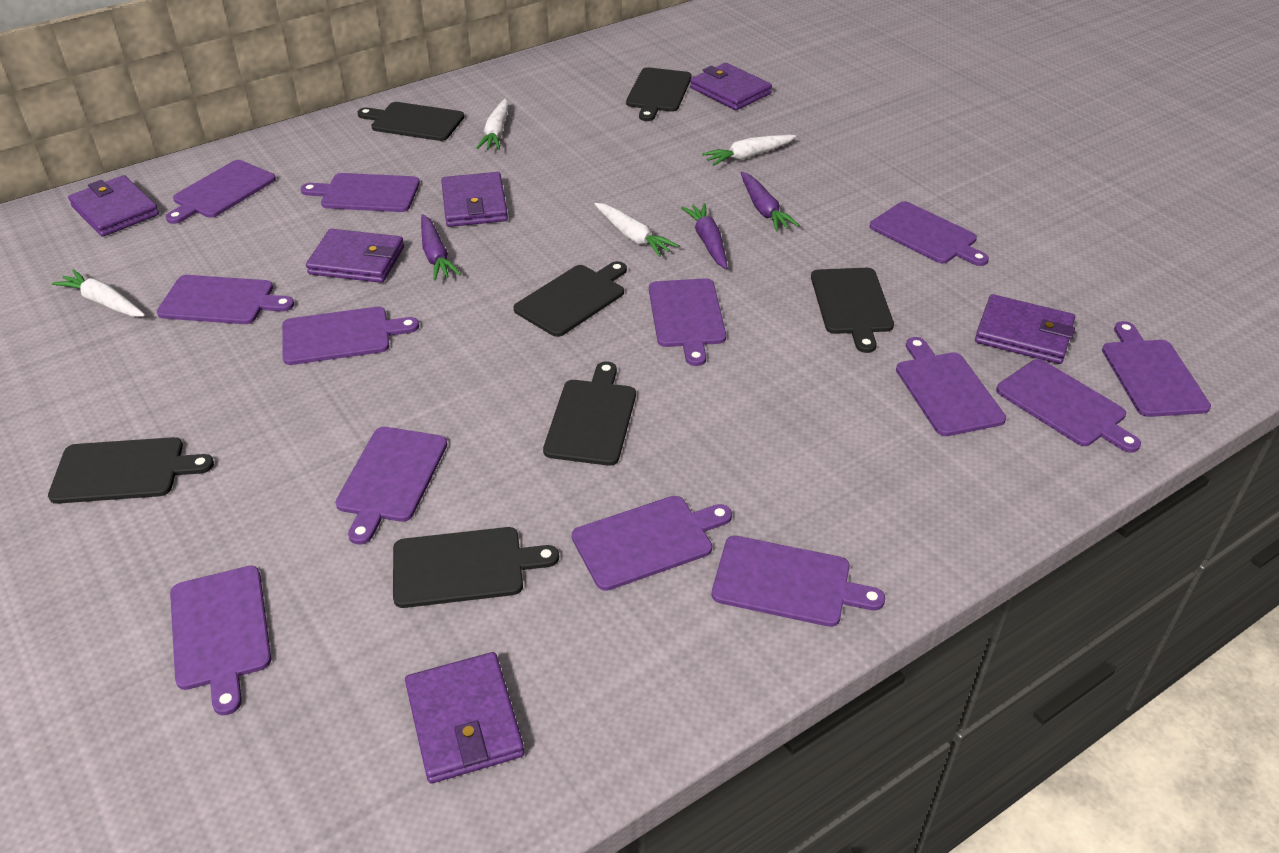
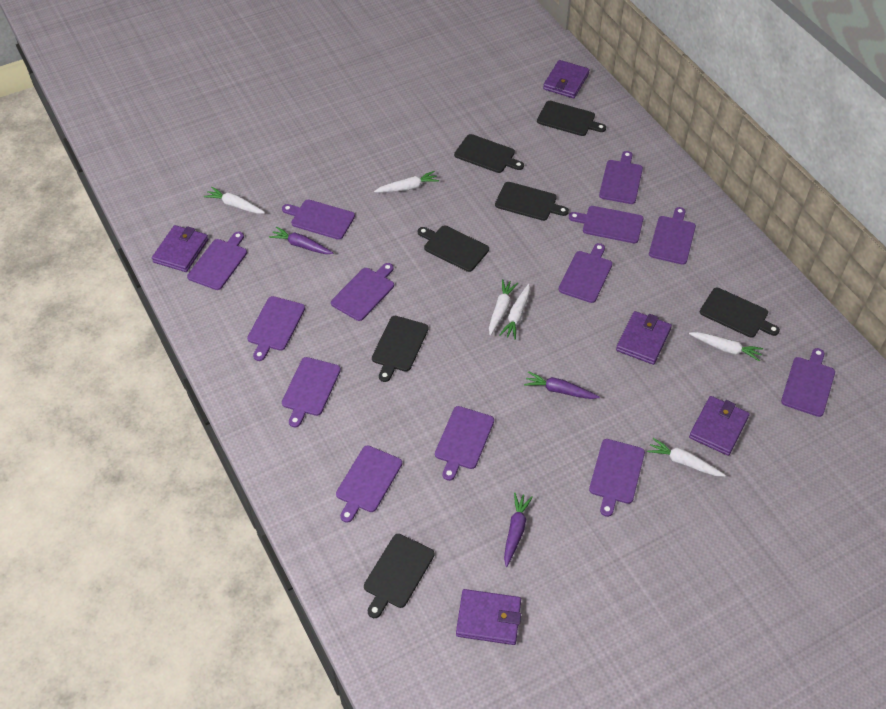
purple wallet: [68,175,159,237] [306,229,404,283] [405,652,524,783] [441,172,508,227] [690,63,772,110] [975,294,1075,364] = 6 -> [152,225,208,272] [456,589,521,645] [543,60,590,98] [616,311,672,365] [689,396,750,456] = 5
white carrot: [52,269,145,317] [476,99,509,150] [594,203,679,257] [702,134,796,166] = 4 -> [204,187,265,214] [374,171,439,193] [489,279,518,335] [499,284,530,340] [647,438,725,476] [689,332,763,361] = 6

